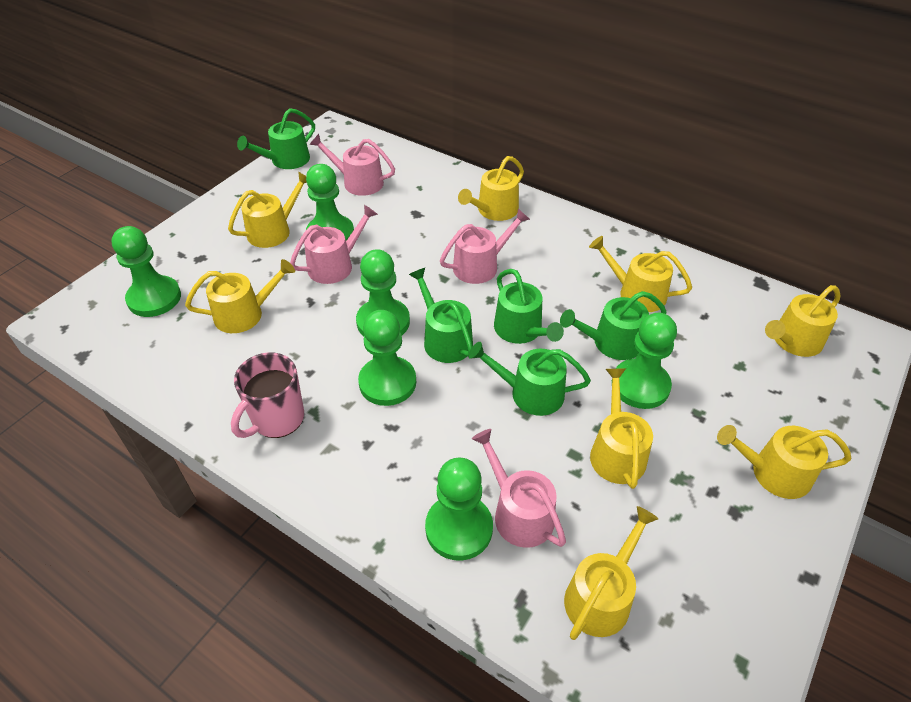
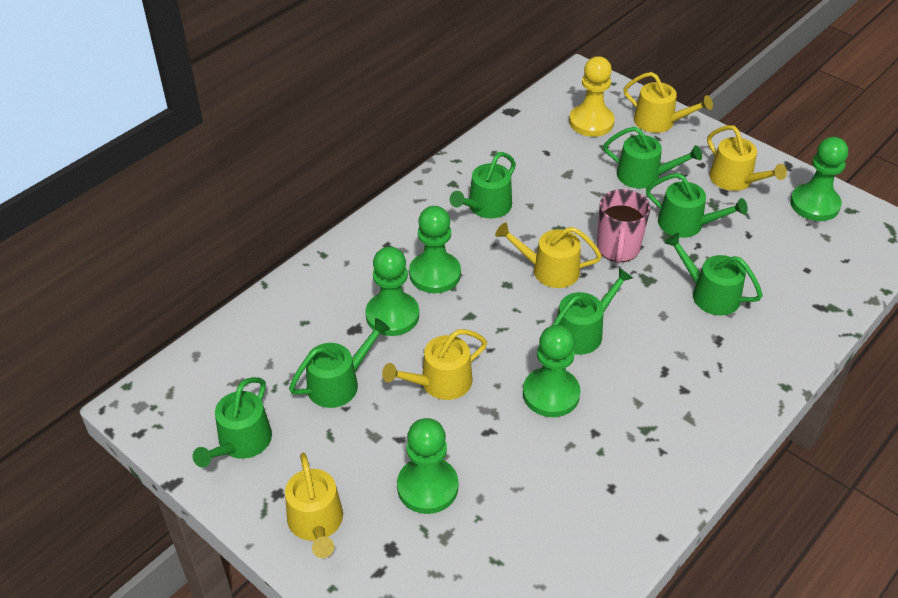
green pawn: [111,226,181,317] [306,164,354,241] [356,249,410,336] [358,310,416,406] [425,458,493,561] [616,313,677,409] = 6 -> [365,247,419,336] [397,418,458,514] [409,206,461,293] [523,325,581,417] [790,137,848,221] = 5
green watering can: [237,108,315,169] [409,268,473,363] [468,342,591,416] [494,269,564,344] [560,291,667,360] = 5 -> [193,377,272,468] [289,318,390,408] [450,152,516,218] [552,268,633,355] [603,127,702,189] [646,173,748,238] [664,233,763,315] = 7
pink watering can: [290,205,378,284] [309,134,395,196] [440,209,530,284] [472,429,566,548] = 4 -> none = 0
yellow pawn: none = 0 -> [569,56,615,137] = 1
yellow watering can: [185,259,295,333] [228,172,307,248] [458,156,524,221] [564,506,658,640] [589,236,692,312] [590,369,653,489] [717,425,851,499] [765,285,841,357] = 8 -> [285,453,343,558] [382,329,487,400] [495,222,602,288] [623,72,713,133] [707,125,787,191] = 5

